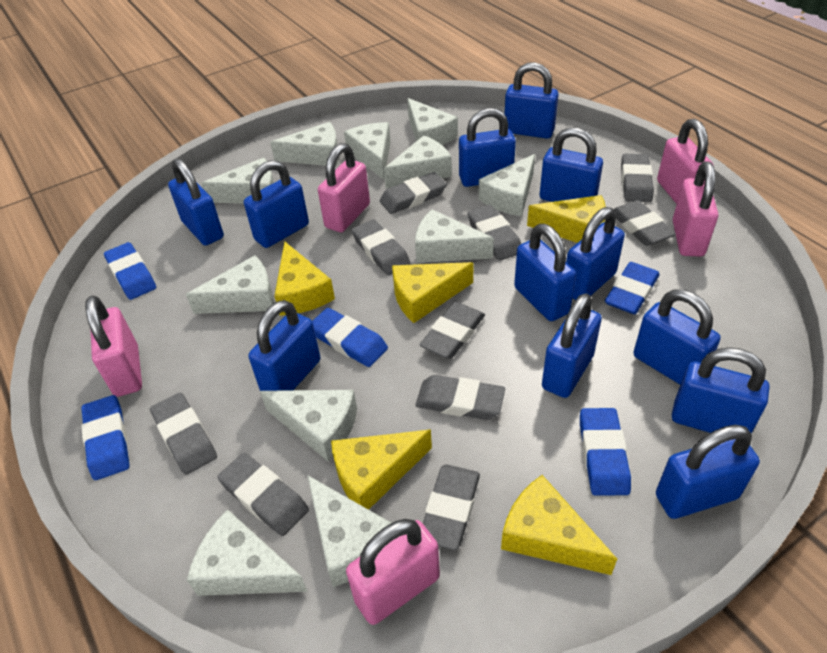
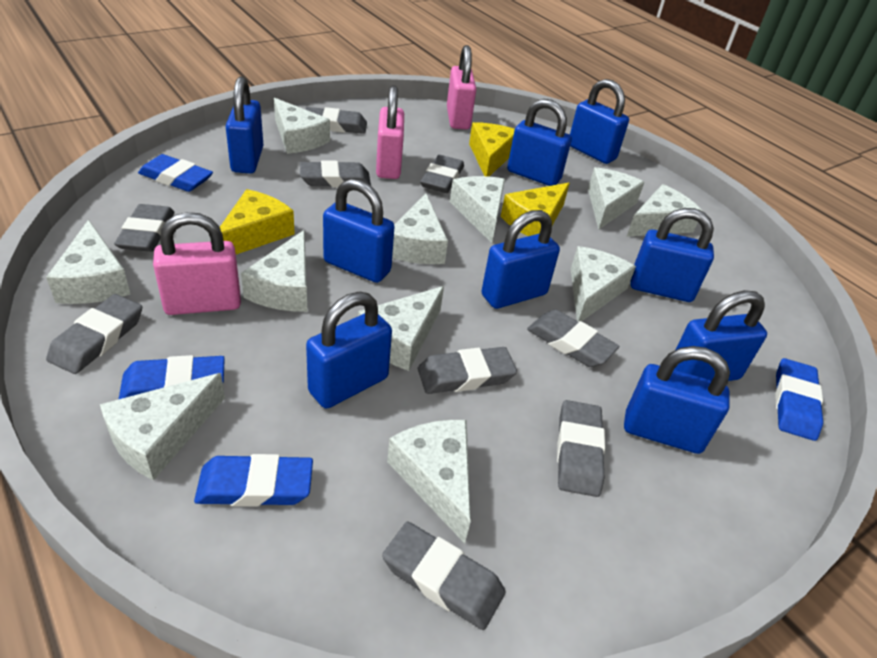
blue eraser: [81,395,130,480] [104,242,156,300] [312,308,388,367] [580,408,631,496] [605,262,660,314] = 5 -> [118,355,225,400] [138,154,213,192] [194,454,313,507] [775,358,823,441] = 4
blue padlock: [168,158,224,246] [244,160,309,248] [248,300,321,391] [459,108,516,187] [505,62,559,139] [514,224,576,321] [540,127,603,202] [542,293,602,398] [566,207,625,300] [634,289,721,385] [656,425,760,519] [672,347,769,434] = 12 -> [226,76,263,174] [306,292,392,409] [323,179,395,283] [482,210,560,309] [507,99,572,186] [570,79,629,164] [624,346,730,454] [630,208,714,302] [674,290,767,381] = 9
grey eraser: [150,393,217,475] [218,453,309,536] [352,219,411,275] [380,172,447,214] [415,375,505,420] [419,302,485,359] [423,464,480,550] [467,205,521,261] [614,200,676,246] [621,154,654,202] = 10 -> [46,294,142,374] [114,204,175,252] [300,160,371,188] [305,107,367,134] [382,522,505,630] [418,347,517,394] [420,155,464,193] [527,310,619,367] [557,400,605,497] = 9
pink padlock: [85,295,142,397] [318,143,370,232] [346,519,440,625] [657,119,714,204] [673,161,718,256] = 5 -> [153,212,241,315] [376,85,404,179] [447,45,476,129] = 3
yellow cheese: [274,241,335,316] [331,430,432,510] [392,262,474,323] [501,475,617,575] [527,195,606,243] = 5 -> [220,189,295,254] [469,122,515,177] [501,183,570,236] = 3

